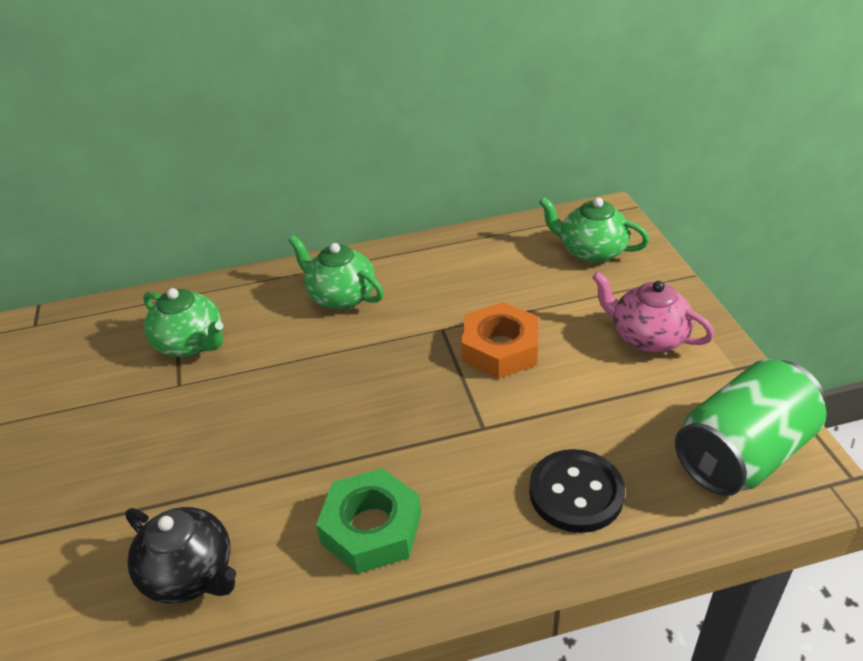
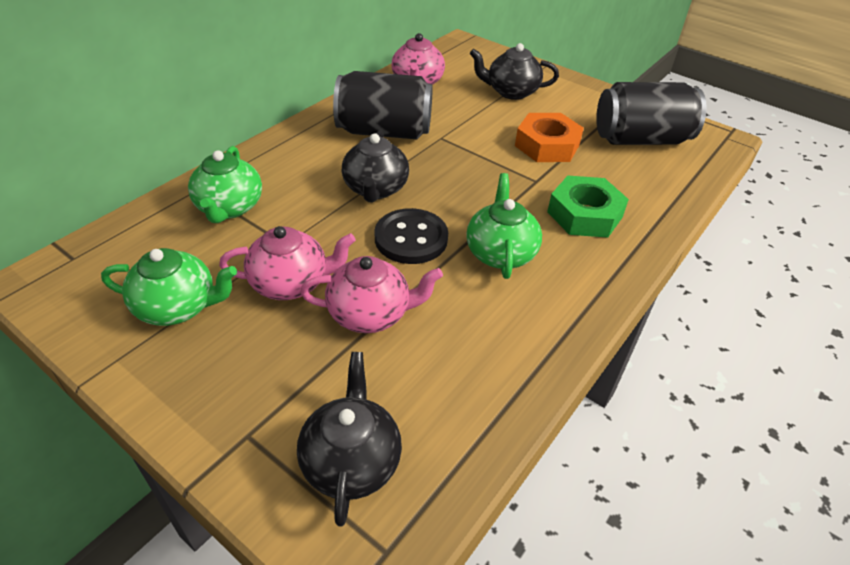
black can: none = 0 -> [333,71,433,139] [596,82,707,145] = 2
black teapot: [125,507,236,604] = 1 -> [297,352,402,527] [342,130,409,203] [470,43,559,100] = 3
green can: [675,359,826,496] = 1 -> none = 0
pink teapot: [592,271,714,353] = 1 -> [219,226,356,300] [300,256,443,333] [392,33,445,85] = 3

